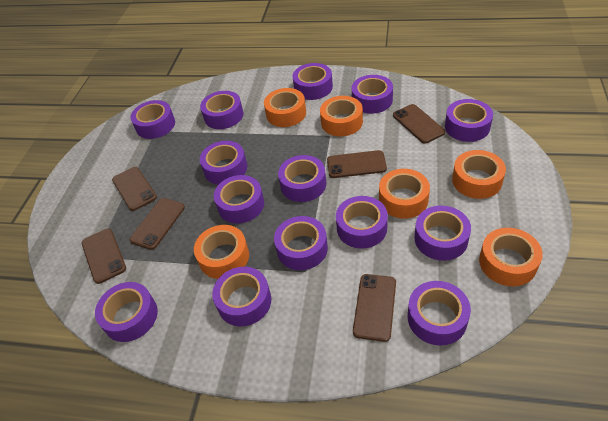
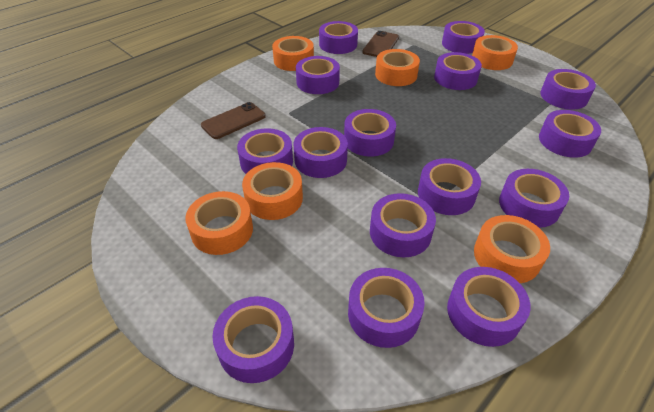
brown phone: [82,228,126,284] [112,167,157,211] [129,198,185,250] [327,150,387,178] [353,274,396,342] [393,104,445,143] = 6 -> [201,102,266,139] [362,31,399,57] = 2
purple tape: [95,282,158,342] [130,100,175,139] [200,91,243,129] [200,141,247,185] [212,267,271,326] [214,175,264,224] [274,216,328,270] [278,155,326,202] [292,63,333,100] [336,196,388,249] [352,75,393,114] [408,281,471,346] [415,206,471,261] [445,99,493,142] = 14 -> [212,296,294,383] [237,128,293,174] [294,127,348,178] [296,56,340,94] [319,21,358,54] [344,109,396,156] [348,268,425,348] [370,193,436,257] [418,158,481,215] [434,52,482,90] [442,21,485,54] [447,267,530,347] [499,169,569,228] [539,110,601,158] [540,69,596,110] = 15

